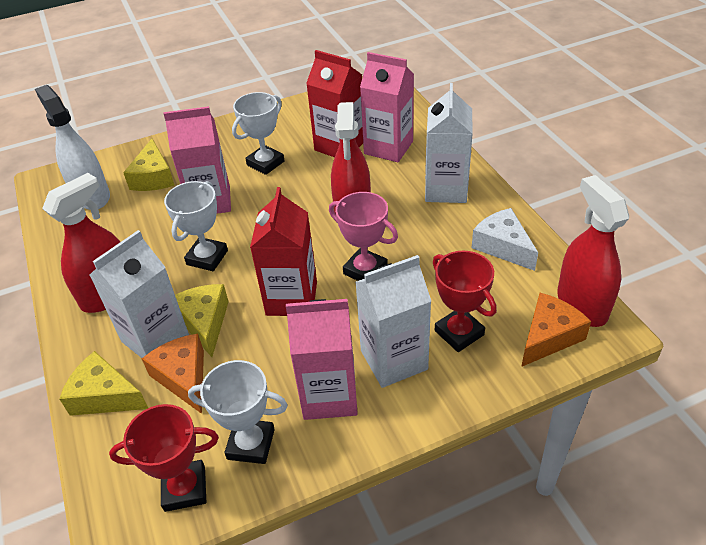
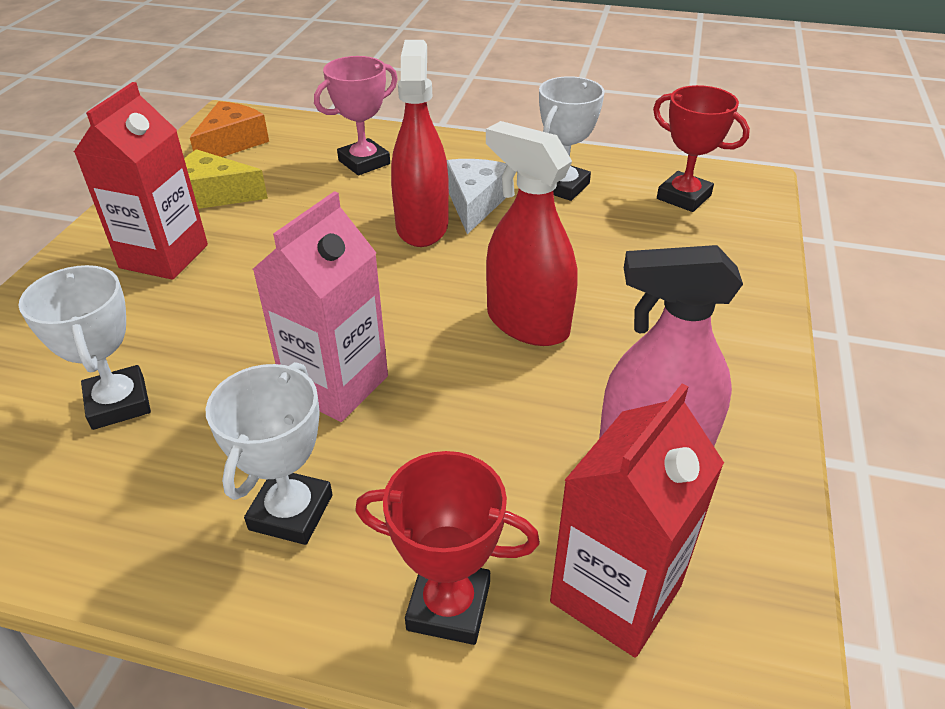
orange cheese: [142,334,204,414] [521,293,591,367] = 2 -> [190,101,269,157] = 1
pink carton: [163,106,231,214] [286,299,358,420] [360,52,414,162] = 3 -> [252,191,388,422] = 1
pink spray bottle: none = 0 -> [599,245,743,446] = 1
red spray bottle: [42,173,120,313] [331,102,371,214] [557,175,629,327] = 3 -> [391,40,449,247] [486,121,578,346] = 2
white carton: [90,230,189,358] [355,255,431,388] [425,83,473,203] = 3 -> none = 0
white spray bottle: [35,85,110,210] = 1 -> none = 0
yellow cheese: [59,351,148,416] [123,139,174,191] [175,284,229,357] = 3 -> [184,149,268,209] = 1

